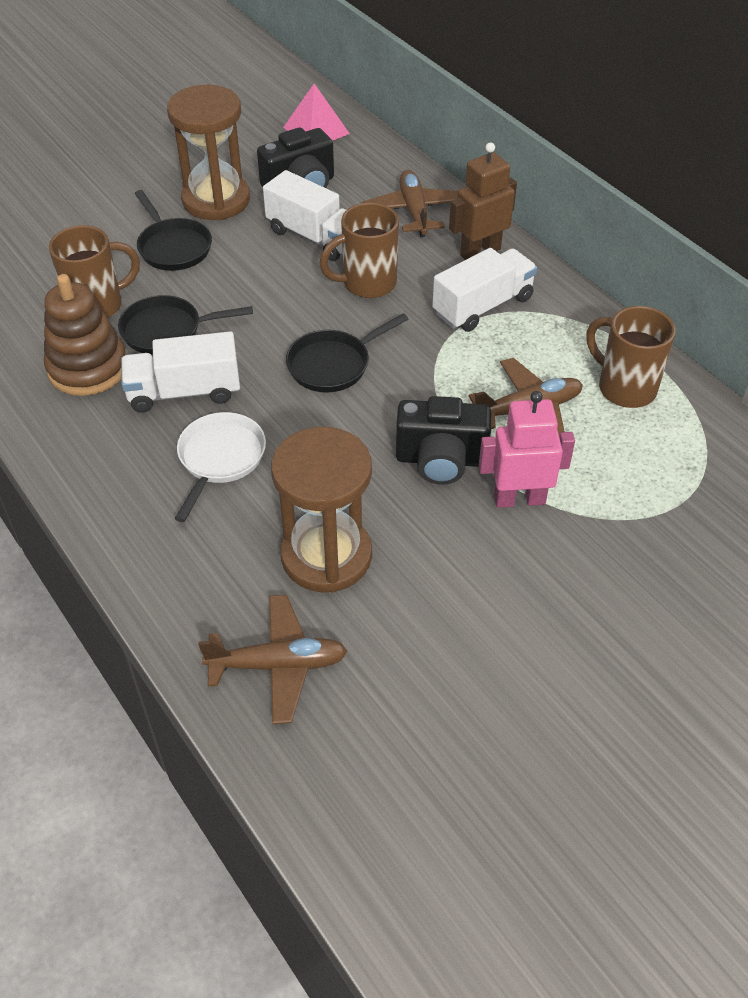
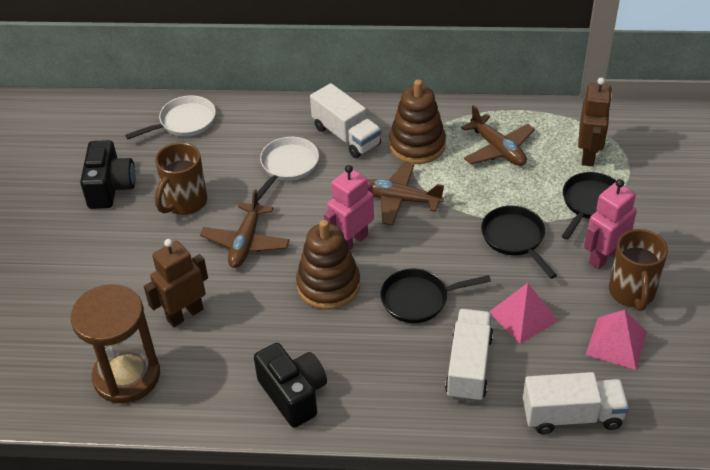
brown hourglass: [167,85,250,220] [271,427,372,592] = 2 -> [71,284,160,403] = 1
brown mug: [49,225,140,318] [319,203,399,298] [586,306,676,408] = 3 -> [155,142,207,215] [609,229,668,311] = 2
brown robot: [449,142,517,260] = 1 -> [144,239,208,327] [578,77,612,166] = 2
brown stacking toy: [44,274,126,396] = 1 -> [296,220,360,309] [389,79,446,164] = 2
pink pyramid: [283,83,350,141] = 1 -> [489,283,558,344] [586,310,647,370] = 2
pink robot: [479,391,575,508] = 1 -> [324,165,374,250] [584,179,637,269] = 2
white pan: [175,412,266,522] = 1 -> [125,95,216,139] [257,137,319,201] = 2

